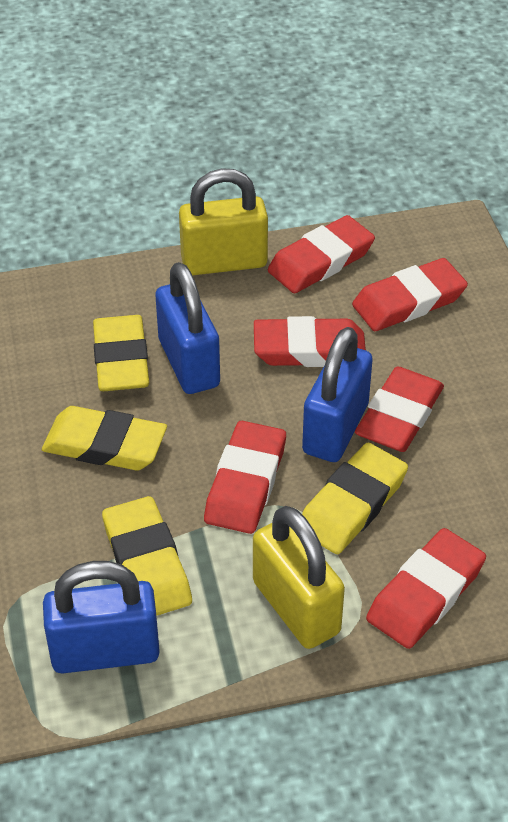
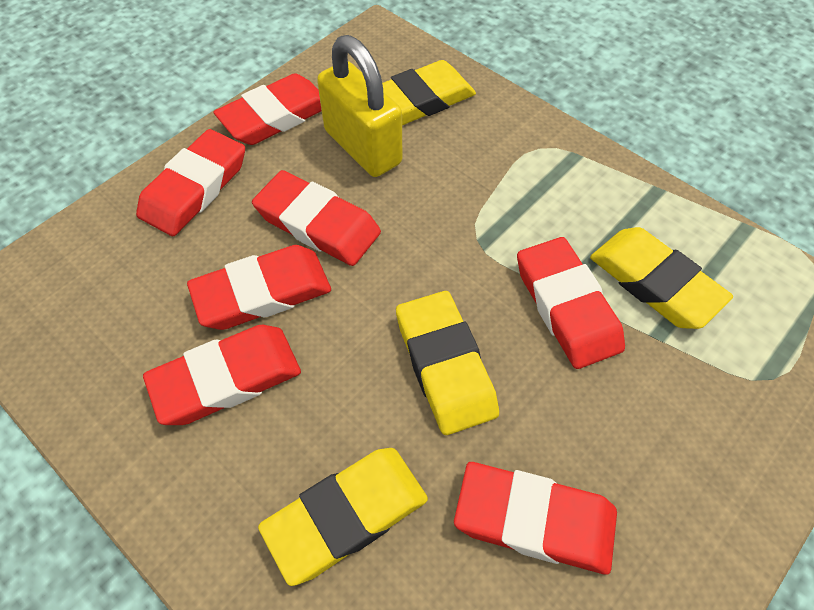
blue padlock: [43,561,160,674] [155,262,220,394] [302,327,373,462] = 3 -> none = 0
red eraser: [204,421,286,534] [254,316,366,367] [268,215,375,293] [352,258,468,331] [355,366,444,452] [366,528,486,649] = 6 -> [136,129,245,236] [143,325,301,425] [187,245,331,330] [213,73,322,145] [252,170,381,266] [454,462,617,575] [517,237,625,369] = 7
yellow padlock: [179,168,268,275] [253,506,345,649] = 2 -> [317,35,402,177] = 1

